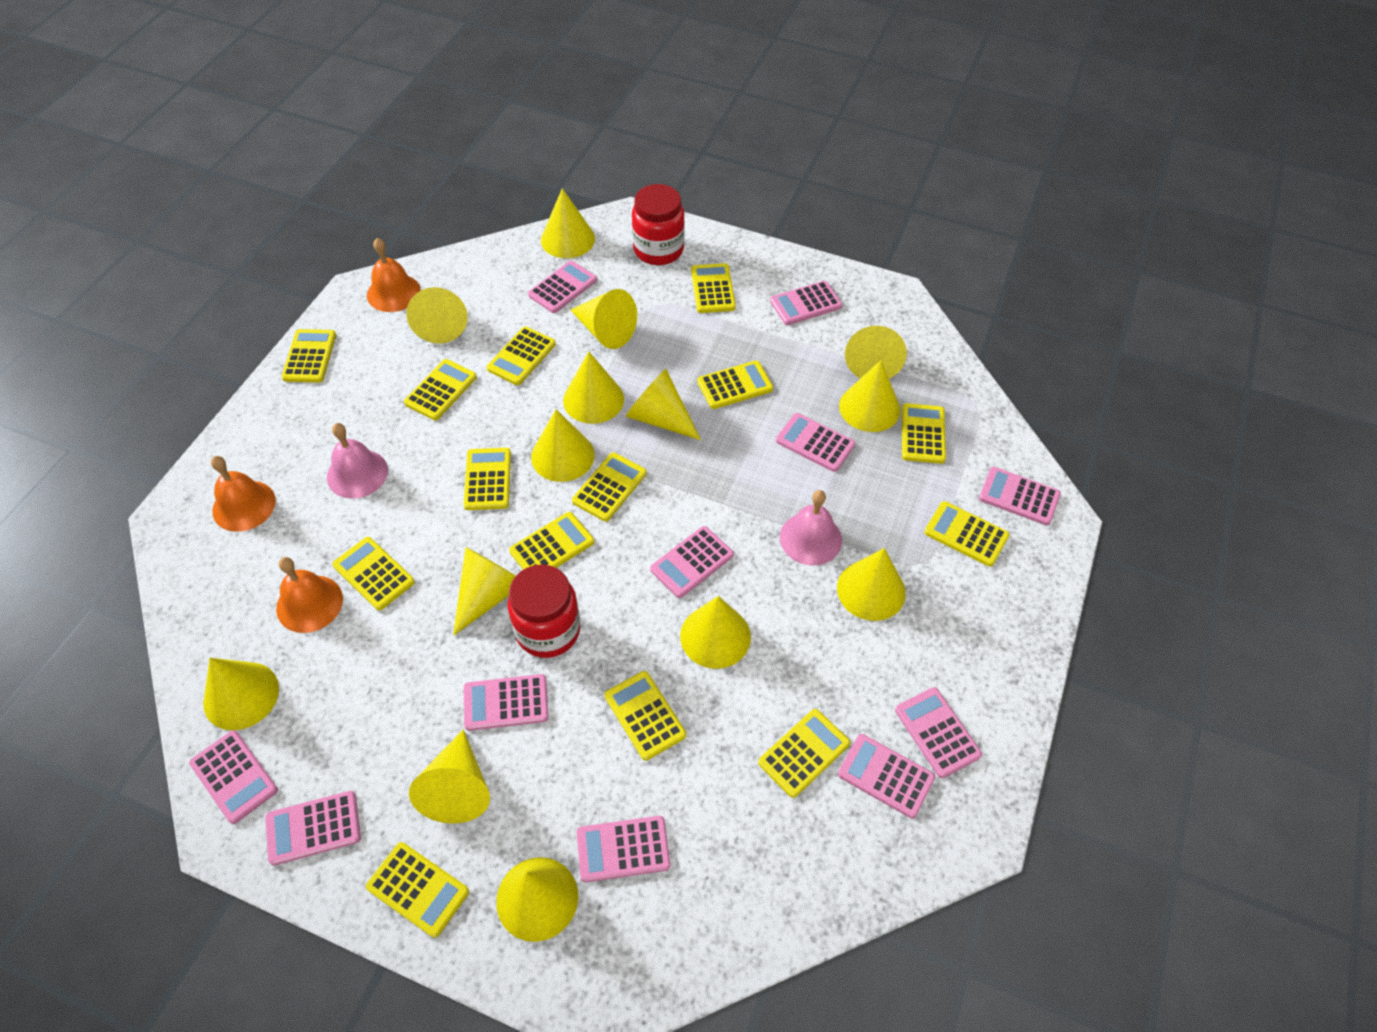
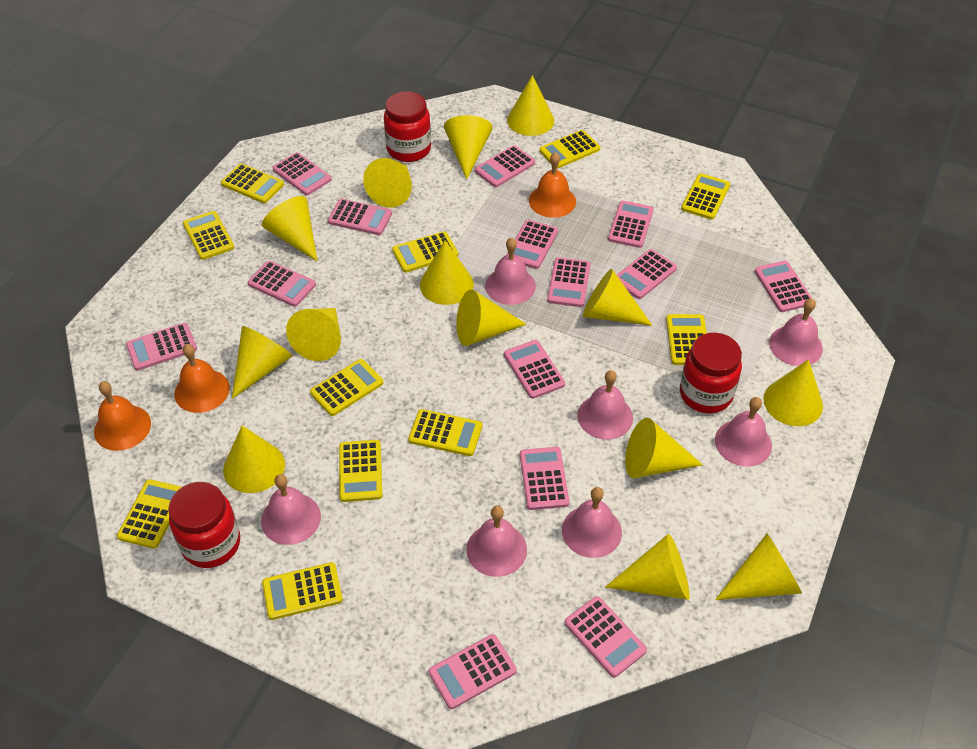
pink bell: [327,423,388,499] [780,490,842,566] = 2 -> [261,474,321,545] [466,506,527,577] [485,237,536,305] [562,487,622,558] [577,370,633,440] [715,397,772,467] [769,298,823,366] = 7
pink calculator: [189,730,278,824] [265,791,361,866] [464,674,549,731] [528,261,597,313] [577,816,670,882] [650,526,734,598] [770,281,842,325] [776,413,855,472] [838,734,935,818] [895,687,982,778] [979,467,1061,525] = 11 -> [126,323,197,371] [248,261,316,307] [273,152,332,195] [328,199,392,235] [429,634,517,709] [475,145,535,187] [504,340,565,399] [506,220,558,269] [520,447,569,510] [547,257,591,307] [565,596,647,677] [608,201,654,248] [617,249,677,299] [755,261,812,312] = 14
red jar: [508,564,580,658] [632,184,685,265] = 2 -> [168,482,240,568] [384,91,431,162] [680,333,742,413] = 3
yellow calculator: [281,329,336,383] [332,537,415,611] [366,842,469,938] [404,359,477,420] [463,448,511,510] [487,327,556,385] [509,512,594,570] [572,452,646,522] [604,671,686,761] [691,263,736,313] [697,361,773,409] [758,709,850,798] [902,403,946,464] [924,501,1010,566] = 14 -> [117,479,181,549] [183,211,234,260] [221,164,284,203] [262,562,343,620] [310,359,383,416] [339,440,382,502] [392,231,458,273] [408,409,482,456] [539,130,600,168] [666,314,707,365] [681,173,730,220] = 11

